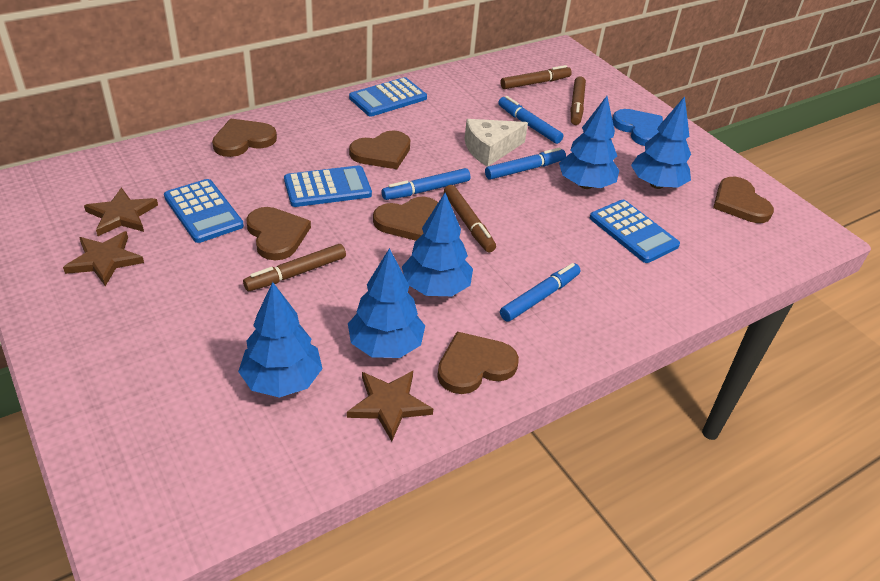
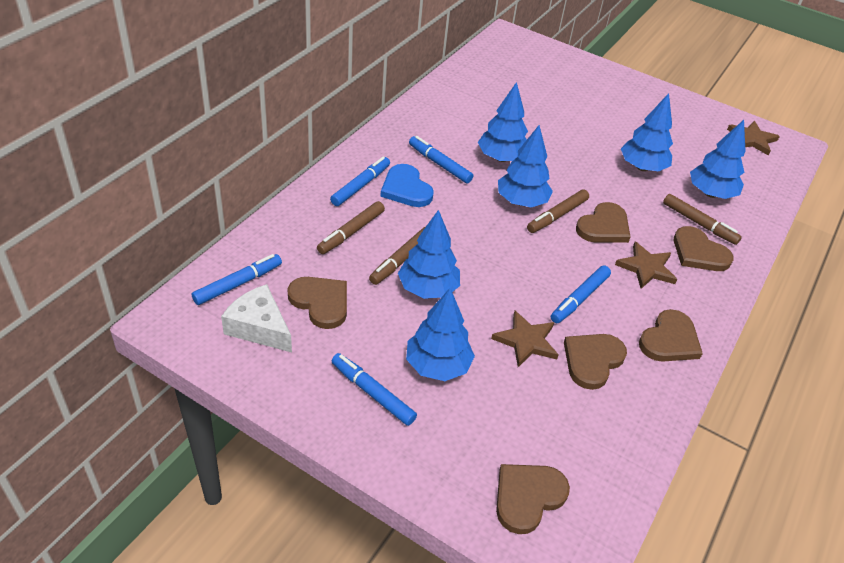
blue calculator: [164,179,244,243] [284,165,372,207] [349,77,427,116] [590,200,680,263] = 4 -> none = 0
blue marker: [382,168,470,200] [485,147,566,180] [498,96,563,144] [500,263,580,322] = 4 -> [192,254,282,305] [330,157,390,206] [332,353,417,426] [409,136,473,184] [551,266,611,323] = 5
blue tree: [238,282,323,398] [348,248,425,358] [402,193,473,296] [559,96,619,189] [631,96,691,189] = 5 -> [398,210,460,299] [406,288,475,381] [478,82,528,162] [498,125,553,207] [621,93,673,171] [690,120,745,199] = 6

